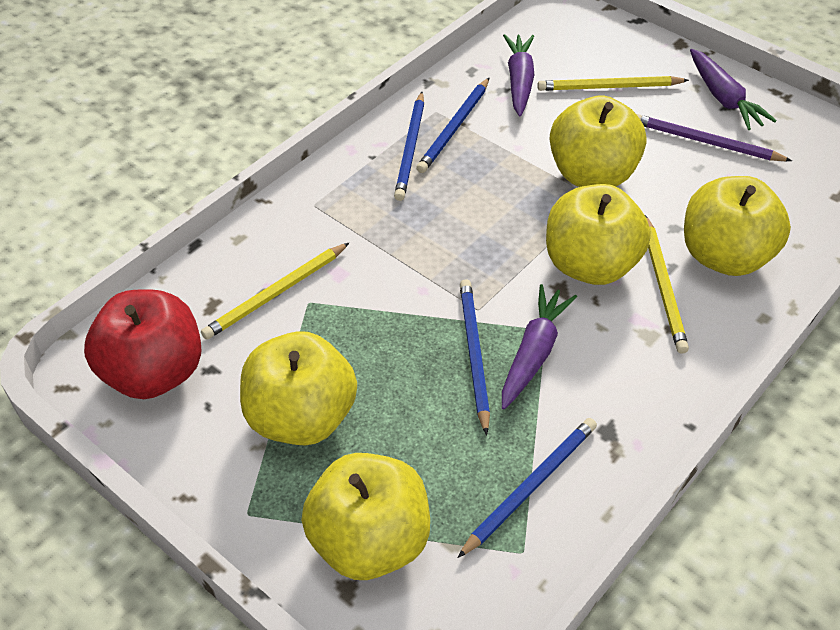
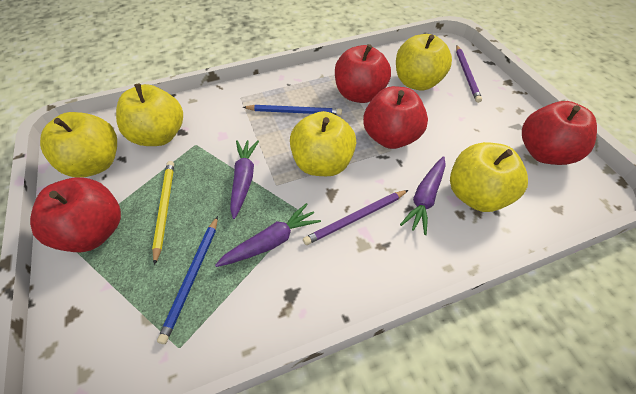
blue pencil: [394,92,424,201] [416,78,489,173] [457,418,597,558] [460,279,490,436] = 4 -> [157,216,218,344] [243,105,342,115] = 2
purple pencil: [636,114,792,161] = 1 -> [303,190,408,245] [456,45,482,103] = 2
red apple: [84,289,202,399] = 1 -> [30,178,121,252] [335,44,391,103] [363,86,428,149] [522,101,597,165] = 4
yellow pencil: [201,243,349,340] [537,76,689,91] [645,215,689,354] = 3 -> [152,161,174,265] = 1

